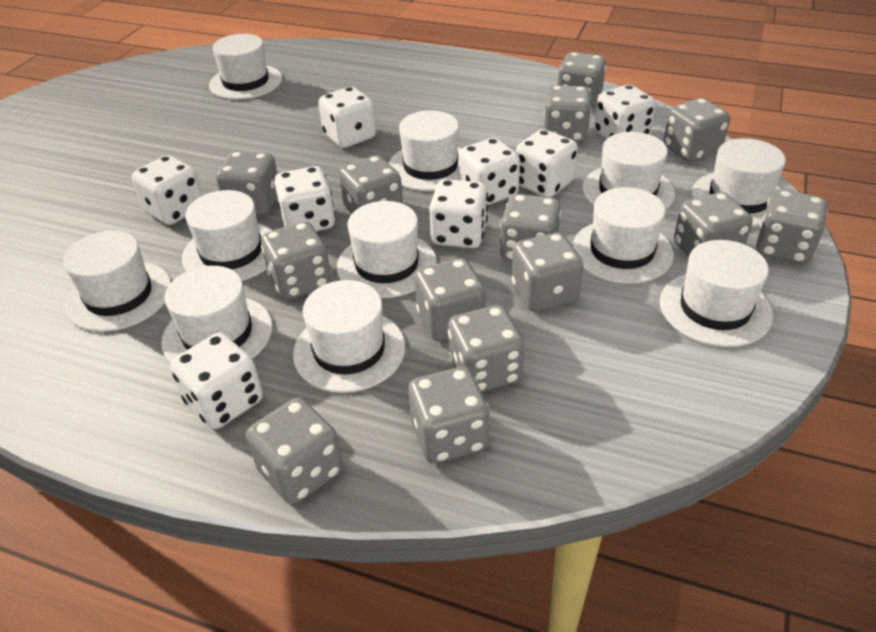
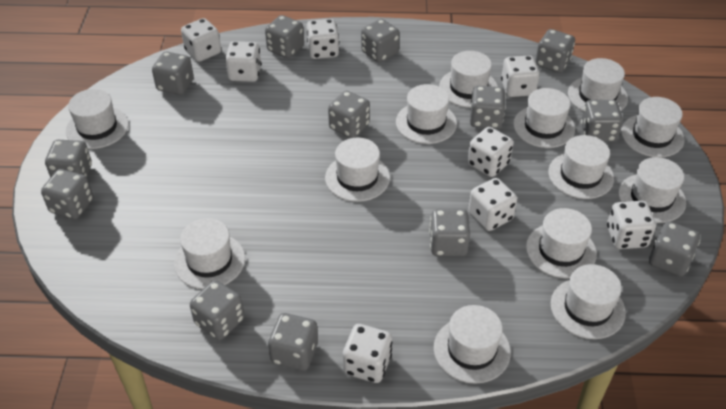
grey dice: [216,151,278,215] [246,398,343,504] [261,221,332,300] [339,155,403,214] [408,367,490,463] [415,258,486,341] [448,305,525,392] [499,194,561,262] [512,233,583,312] [544,85,591,143] [557,52,606,108] [664,98,730,162] [674,192,752,257] [756,189,828,265] = 14 -> [41,169,93,219] [45,140,92,178] [152,52,194,95] [190,280,244,340] [265,15,304,58] [268,313,318,371] [328,91,370,138] [361,19,400,63] [429,209,470,256] [470,86,506,129] [535,29,575,73] [581,100,623,142] [649,221,700,276] = 13
white hat: [63,231,171,332] [161,266,272,363] [182,190,273,281] [209,34,282,100] [293,280,405,393] [337,201,437,298] [389,110,461,191] [572,187,674,284] [582,132,675,210] [660,240,773,347] [692,138,786,226] = 11 -> [66,89,128,149] [174,218,245,289] [325,137,390,202] [396,84,457,144] [434,305,511,384] [439,51,498,107] [513,88,575,148] [526,208,597,278] [548,135,614,199] [551,264,626,339] [568,58,628,111] [618,157,686,223] [621,97,685,157] = 13

